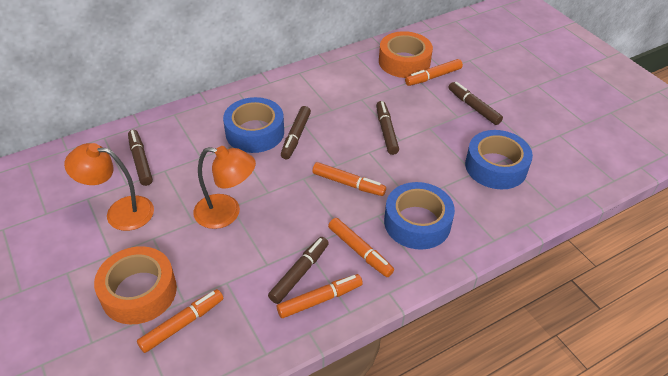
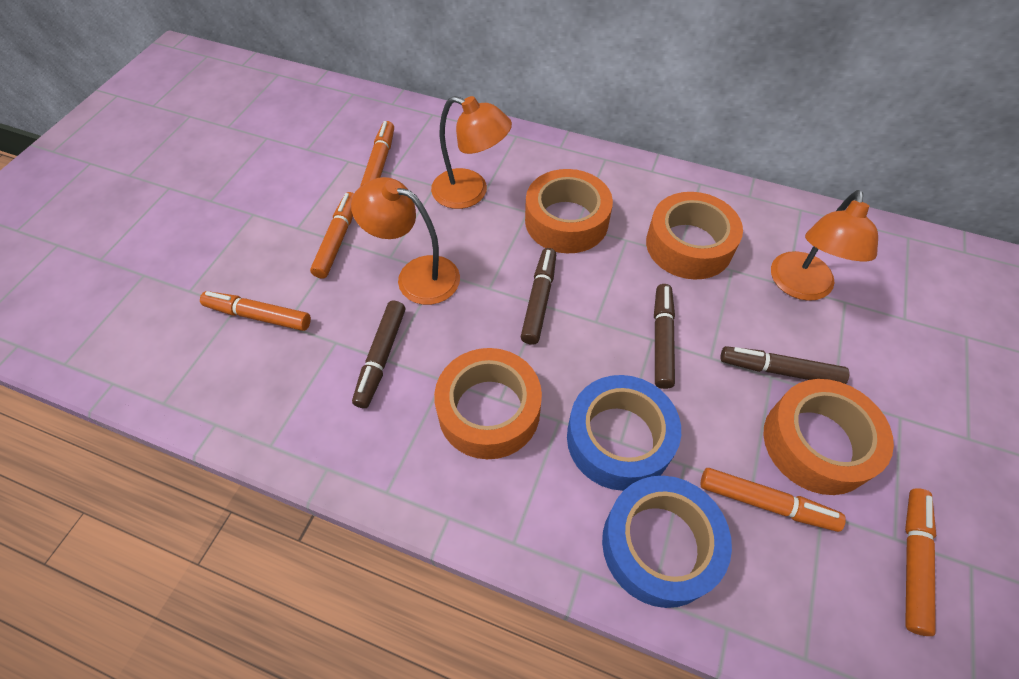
blue tape: [223,97,284,153] [384,182,455,250] [465,130,533,189] = 3 -> [567,375,681,491] [602,476,732,608] = 2
brown marker: [128,130,153,186] [268,237,329,304] [281,106,311,159] [376,101,399,155] [449,82,503,125] = 5 -> [352,301,405,408] [521,248,556,345] [654,284,675,389] [721,346,849,384] = 4
orange lamp: [64,143,154,231] [193,146,256,229] = 2 -> [351,177,460,305] [431,96,512,209] [771,190,878,301] = 3
orange tape: [94,246,177,324] [379,31,433,78] = 2 -> [434,348,542,459] [525,169,613,253] [646,192,743,280] [764,379,894,495] = 4

